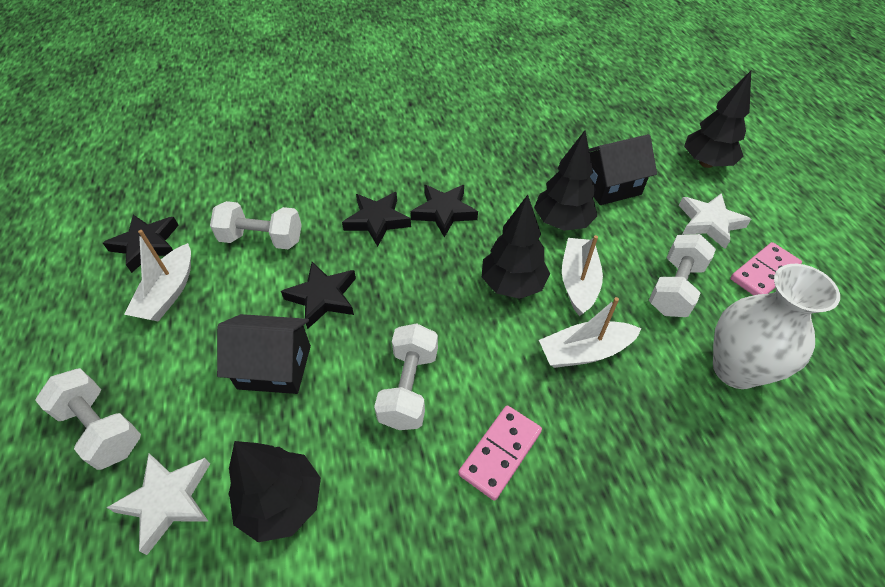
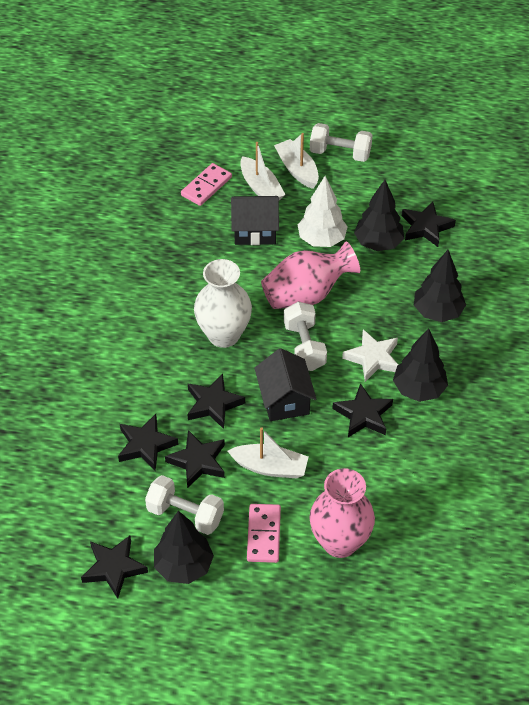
black star: [103,215,179,273] [281,262,356,329] [342,192,411,247] [411,185,478,238] = 4 -> [81,536,148,599] [118,414,179,471] [165,430,225,489] [188,374,245,429] [332,383,393,437] [402,201,456,247] = 6
pink vase: none = 0 -> [261,241,360,309] [309,468,375,558] = 2
white dumbbell: [35,368,141,470] [210,201,302,249] [374,324,438,430] [649,234,716,317] = 4 -> [145,475,224,535] [284,302,327,371] [310,123,373,162] = 3
white star: [107,454,210,555] [679,193,751,249] = 2 -> [342,329,398,382] = 1
white tree: none = 0 -> [298,176,348,247] = 1

